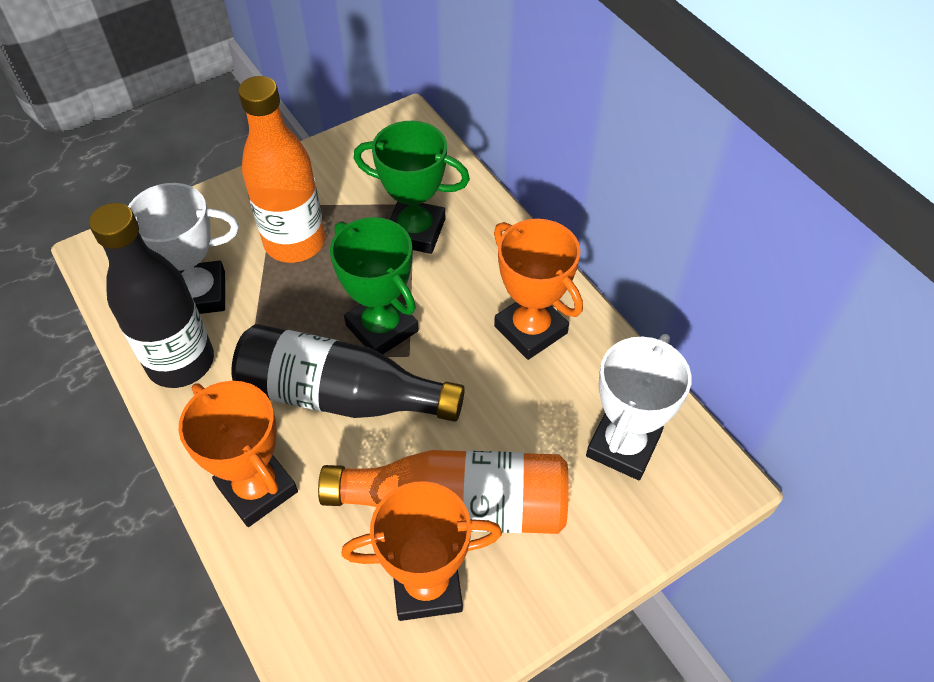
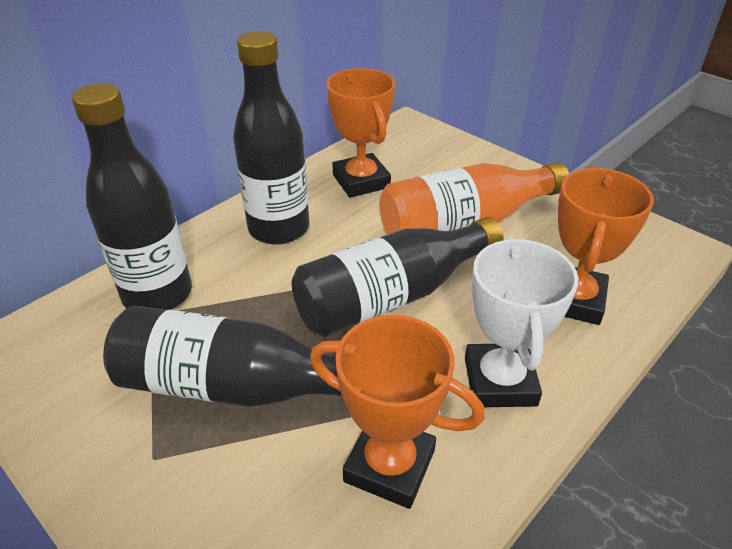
black bottle: [89,203,214,388] [231,324,465,422] = 2 -> [72,83,192,310] [103,305,342,407] [233,31,309,245] [292,217,503,337] = 4
green trophy: [330,217,419,354] [354,121,470,254] = 2 -> none = 0
orange bottle: [238,76,325,263] [318,450,569,534] = 2 -> [380,162,569,235] = 1
white trophy: [128,183,239,314] [586,334,692,480] = 2 -> [465,237,579,407] = 1

